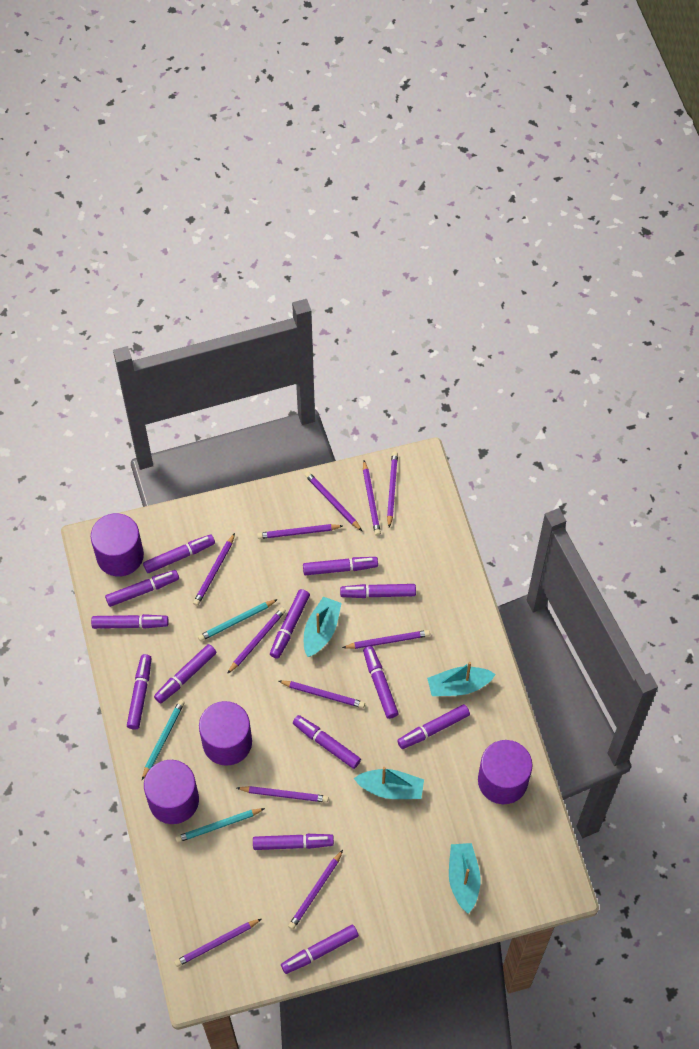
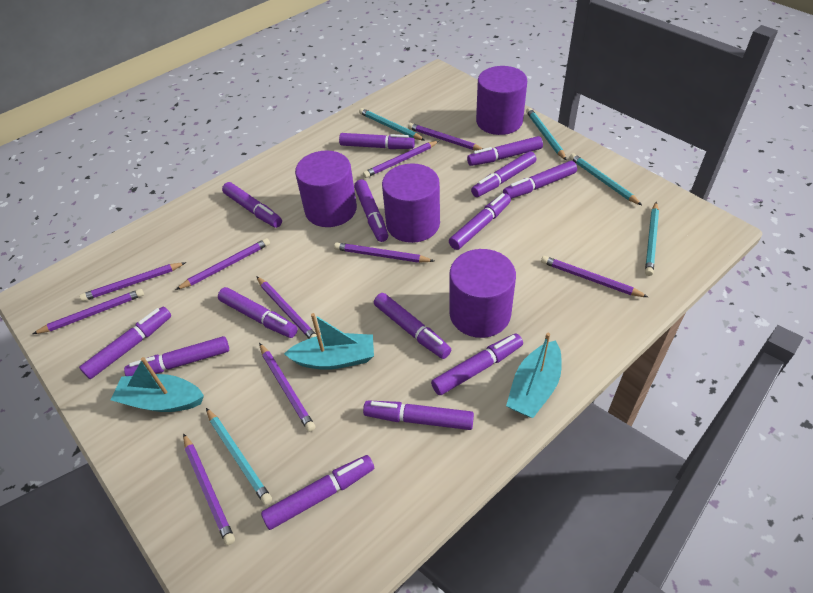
purple marker: [91,614,169,629] [105,570,179,607] [127,654,151,730] [143,535,215,573] [154,644,216,704] [253,834,334,850] [270,589,310,659] [281,925,359,974] [293,715,361,769] [303,557,378,575] [340,584,416,598] [363,646,398,719] [397,704,470,749] = 13 -> [79,307,171,379] [124,336,229,376] [218,287,298,338] [222,182,282,228] [261,455,374,530] [339,133,415,149] [354,179,388,242] [363,401,474,430] [374,293,451,359] [431,333,523,395] [449,193,511,250] [467,136,543,166] [471,151,536,197] [503,161,577,199] = 14
purple pencil: [174,919,261,967] [193,533,235,606] [227,607,286,674] [237,786,329,803] [257,524,343,539] [279,681,365,708] [288,850,343,930] [305,472,362,531] [342,630,430,649] [363,461,381,536] [387,452,398,528] = 11 -> [33,289,144,334] [79,262,186,301] [175,238,270,290] [183,433,235,545] [256,276,317,339] [259,343,315,432] [334,243,434,263] [363,141,439,178] [408,123,483,150] [541,256,648,297] = 10
turquoise boat: [304,597,342,657] [354,767,424,799] [427,662,496,696] [449,843,481,914] = 4 -> [111,357,204,412] [284,313,374,370] [506,333,562,418] = 3
turquoise pencil: [142,700,185,780] [175,808,265,843] [198,599,278,641] = 3 -> [206,408,272,505] [359,108,425,141] [526,108,567,161] [570,153,642,205] [645,202,659,276] = 5

